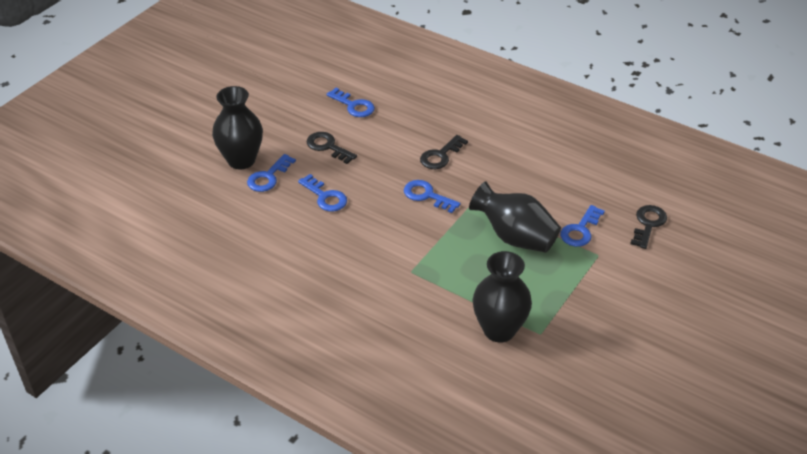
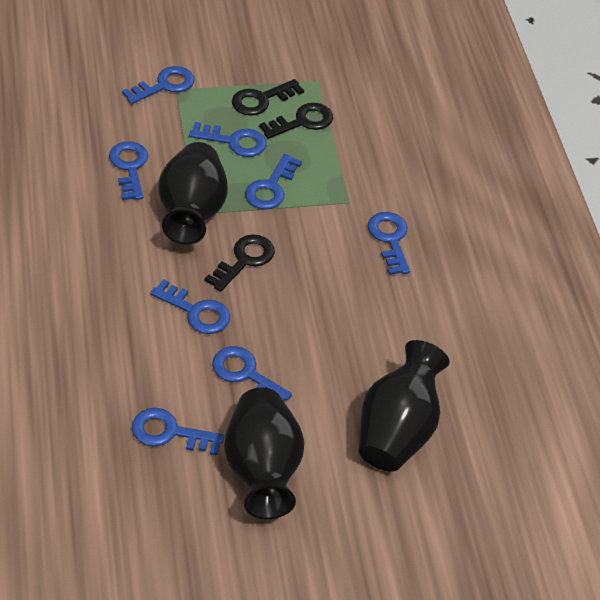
blue key: [247,154,296,192] [298,174,347,212] [326,88,375,117] [404,180,461,213] [560,205,605,247] = 5 -> [109,141,148,200] [122,66,195,104] [132,408,224,455] [150,279,230,334] [189,122,267,157] [212,346,292,401] [245,154,302,209] [368,212,410,275] = 8

